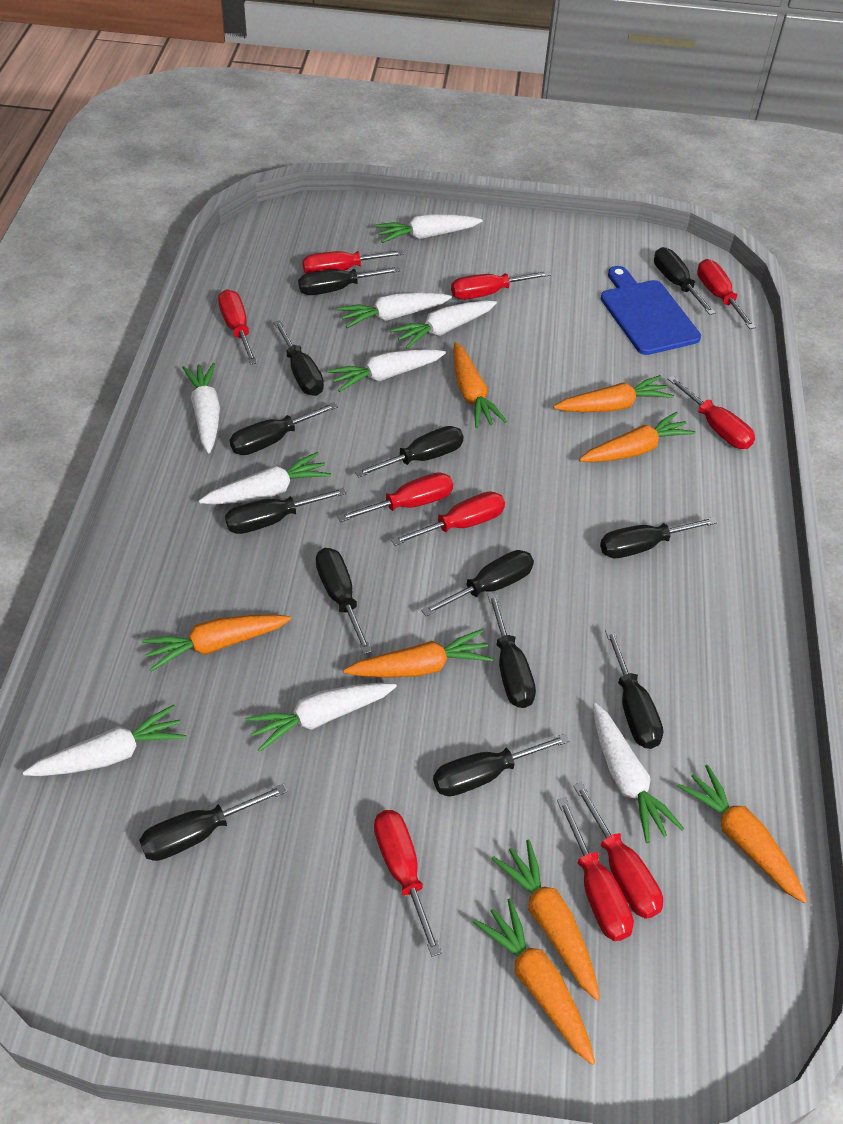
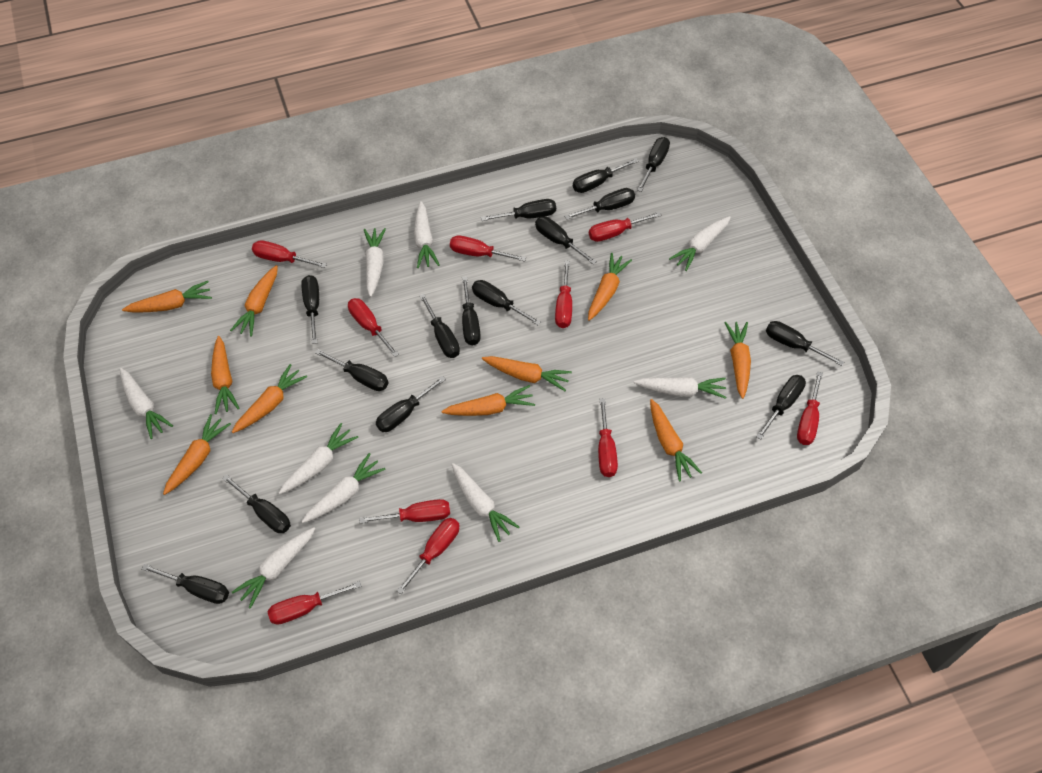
black screwdriver: [139,784,287,861] [225,487,347,534] [230,402,338,455] [273,320,324,396] [298,266,401,295] [316,548,372,654] [355,426,464,478] [421,550,534,617] [433,734,569,796] [487,593,536,708] [600,517,717,558] [605,629,663,749] [654,247,716,315] = 13 -> [142,564,229,604] [222,474,291,533] [301,275,319,344] [315,349,389,391] [376,376,446,432] [419,294,460,358] [462,277,481,345] [472,280,541,325] [481,199,556,221] [535,217,597,265] [564,188,635,220] [573,158,639,193] [637,137,670,192] [756,375,806,440] [766,321,844,366] = 15
blue cutting board: [601,266,701,355] = 1 -> none = 0
orange carrot: [142,614,291,672] [343,629,493,678] [453,342,507,428] [473,898,595,1065] [492,840,600,1001] [553,375,674,412] [579,412,695,462] [678,765,807,903] = 8 -> [122,281,212,312] [163,414,231,495] [211,336,240,414] [230,265,278,336] [232,364,307,433] [442,385,535,416] [482,356,572,391] [588,252,632,321] [650,399,702,481] [724,322,751,399] = 10

